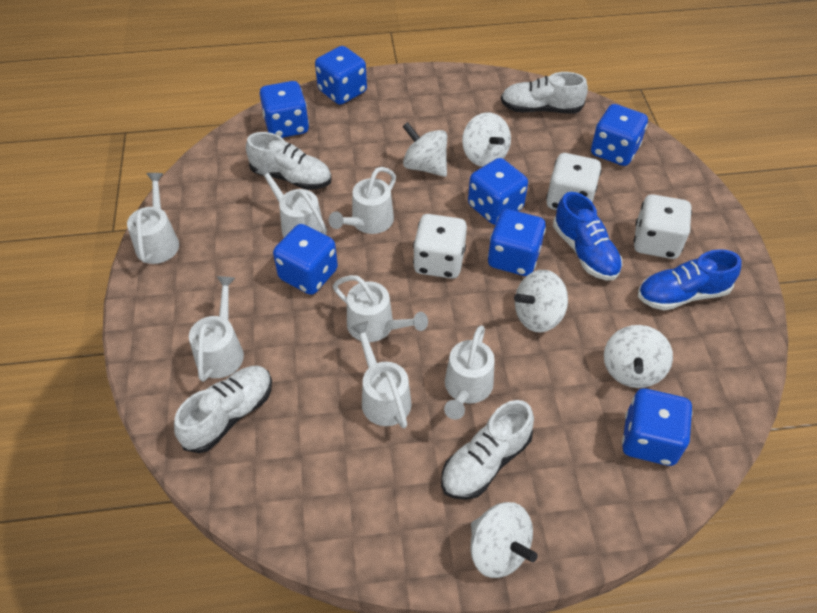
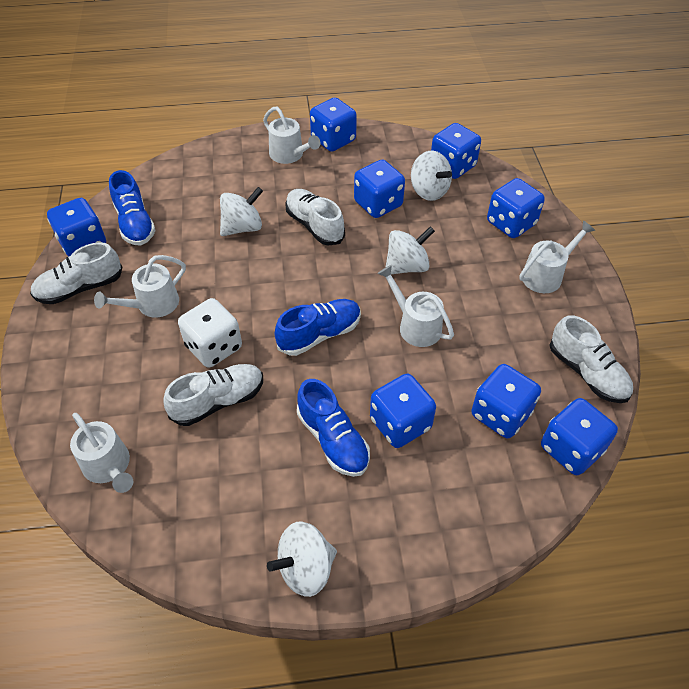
blue dice: [260,81,309,138] [273,224,338,295] [315,46,367,105] [468,158,528,225] [488,209,546,276] [591,104,648,166] [622,388,693,466] = 7 -> [47,198,106,257] [310,98,357,152] [354,160,405,218] [370,374,436,448] [431,123,481,179] [471,364,541,438] [487,178,545,238] [541,398,618,475] = 8
blue shoe: [553,192,623,280] [638,249,742,310] = 2 -> [109,170,156,245] [274,299,361,356] [297,379,370,477] = 3
white dice: [413,214,467,279] [546,153,602,210] [634,194,692,259] = 3 -> [178,298,242,368] = 1
white spinning top: [402,122,447,177] [462,112,511,167] [470,502,538,578] [514,270,568,332] [604,325,673,388] = 5 -> [220,187,263,236] [267,521,337,597] [385,226,435,274] [411,151,452,201] = 4
white watering can: [127,173,179,264] [189,276,244,382] [256,163,327,237] [329,167,396,234] [333,275,428,342] [350,321,412,428] [444,326,495,420] = 7 -> [70,413,133,493] [94,255,186,318] [263,106,320,164] [377,265,454,347] [519,221,596,293] = 5

